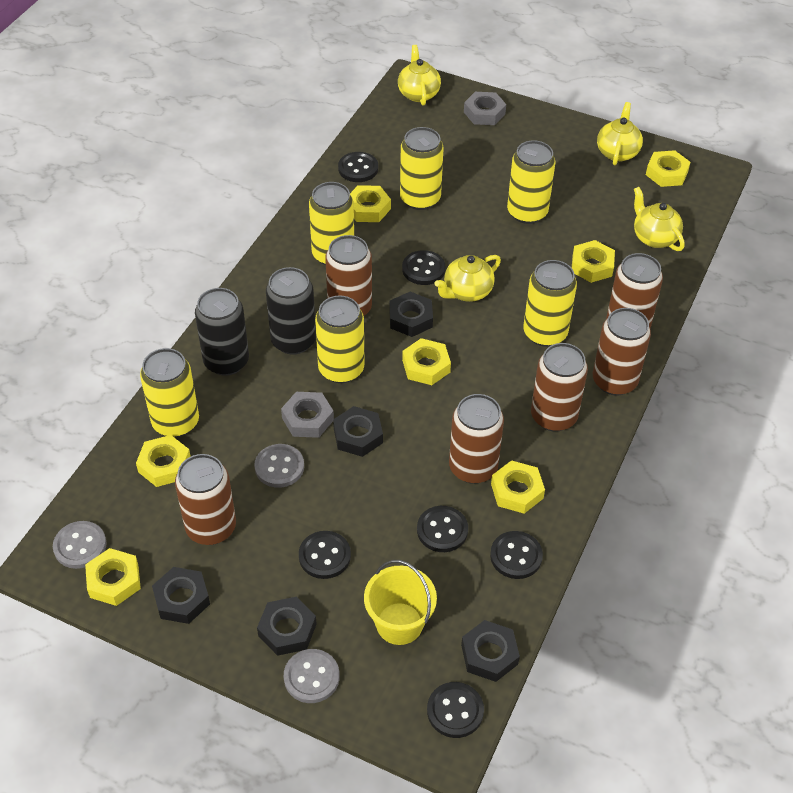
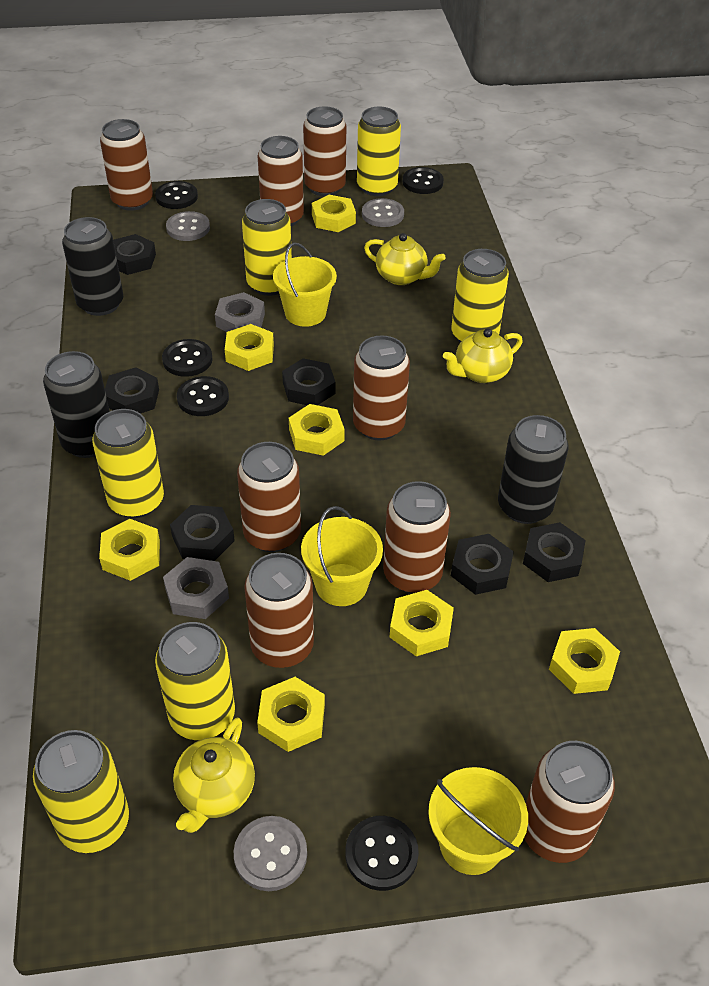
black button: [299,531,351,579] [338,152,378,182] [402,250,445,285] [417,506,468,552] [427,682,484,738] [490,531,543,579] = 6 -> [155,181,198,209] [162,339,213,377] [177,376,229,416] [345,816,419,891] [403,167,444,194] = 5
black can: [195,288,249,376] [266,267,316,355] = 2 -> [43,351,110,458] [62,217,123,316] [498,415,569,524] = 3
black nut: [152,567,210,624] [257,597,316,656] [333,406,383,457] [389,292,433,337] [461,620,520,682] = 5 -> [105,367,159,414] [113,234,156,275] [170,505,235,561] [282,358,336,405] [451,534,514,595] [523,522,586,582] = 6
brown can: [175,454,236,545] [325,235,372,316] [449,394,504,484] [531,343,588,432] [593,308,651,396] [606,253,663,328] = 6 -> [100,119,153,211] [237,442,301,552] [244,553,314,668] [258,136,304,226] [303,106,346,196] [353,335,410,440] [383,481,451,593] [524,741,615,863] = 8
yellow bucket: [364,560,437,645] = 1 -> [273,242,337,327] [301,506,383,606] [428,767,528,875] = 3
yellow teapot: [398,45,441,105] [434,255,501,302] [597,102,643,165] [634,187,685,251] = 4 -> [173,717,255,833] [364,233,446,285] [443,328,523,383] = 3

